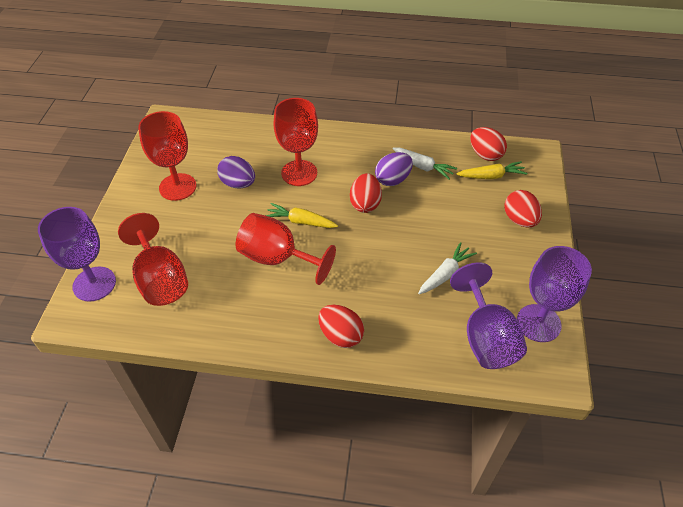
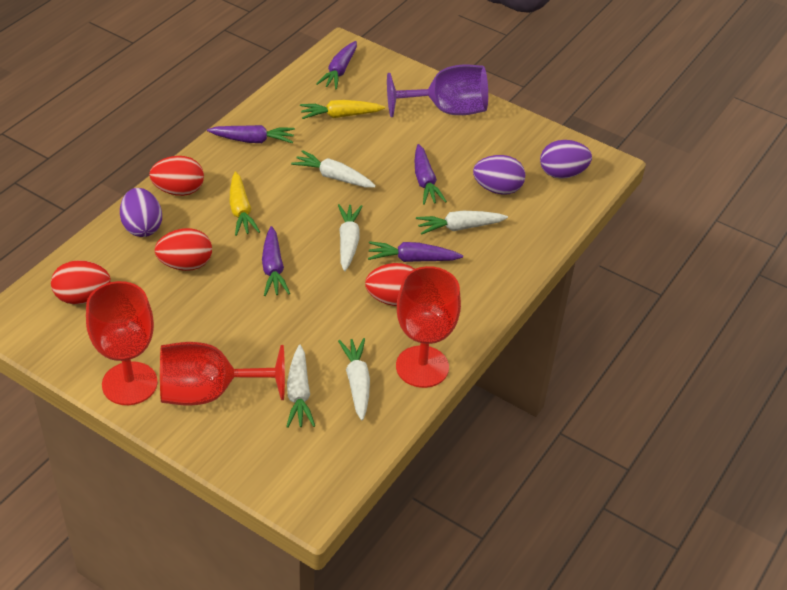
purple carrot: none = 0 -> [207,125,295,143] [262,226,290,296] [316,41,357,90] [368,241,463,262] [414,144,447,205] = 5
purple egg: [217,156,255,188] [375,152,413,186] = 2 -> [120,188,162,237] [473,155,525,195] [540,140,592,179] = 3
purple goblet: [38,207,116,302] [450,262,527,369] [517,246,592,342] = 3 -> [387,64,488,117] = 1
red goblet: [118,213,188,306] [138,111,196,201] [236,213,336,285] [273,98,318,186] = 4 -> [86,281,158,405] [160,342,285,406] [396,266,461,388] = 3
white carrot: [392,147,457,179] [418,242,477,294] = 2 -> [286,345,315,428] [291,150,376,187] [338,204,362,271] [338,338,370,421] [416,211,508,235] = 5

